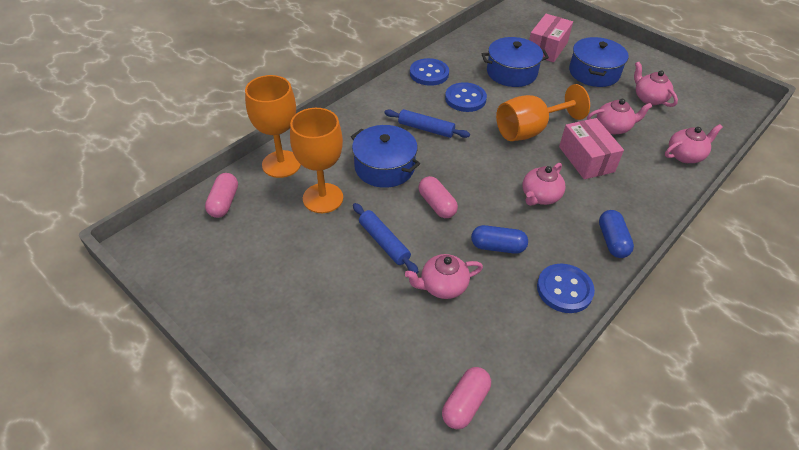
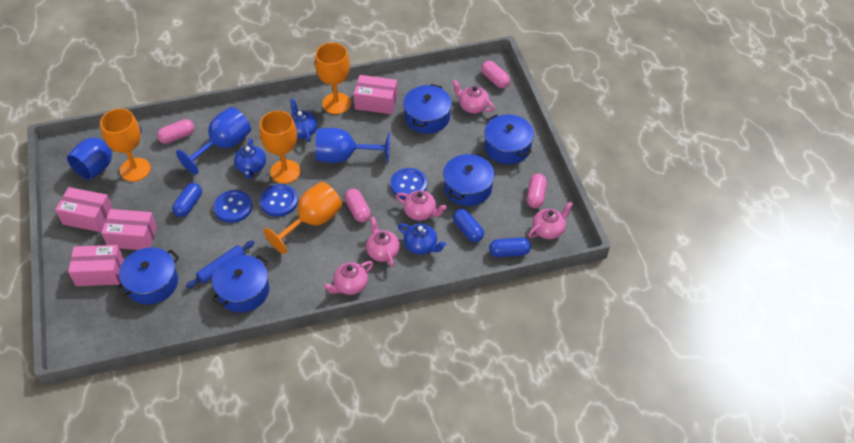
blue capsule: [471,225,528,254] [599,210,634,258] = 2 -> [172,183,202,217] [453,209,484,242] [489,237,531,257] = 3
blue goblet: none = 0 -> [67,123,142,180] [176,107,251,175] [315,128,390,163] = 3
blue pot: [351,125,420,188] [482,37,549,87] [569,37,629,87] = 3 -> [116,247,179,305] [212,255,269,312] [403,84,452,134] [443,153,494,206] [484,114,534,164] = 5
blue rolling pin: [353,203,419,274] [384,109,470,138] = 2 -> [186,240,255,289] = 1
blue teapot: none = 0 -> [234,138,266,179] [290,98,317,142] [398,223,446,255] = 3
orange goblet: [245,75,301,178] [290,108,343,213] [496,84,590,141] = 3 -> [100,109,151,182] [260,111,301,184] [264,182,342,254] [315,43,351,114] = 4
pink box: [529,14,573,62] [559,118,624,179] = 2 -> [55,187,113,232] [68,245,124,286] [101,209,157,250] [354,75,398,114] = 4
pink capsule: [205,173,238,218] [419,176,458,218] [442,367,491,429] = 3 -> [157,119,194,144] [344,189,371,222] [481,61,510,88] [527,174,547,208] = 4

